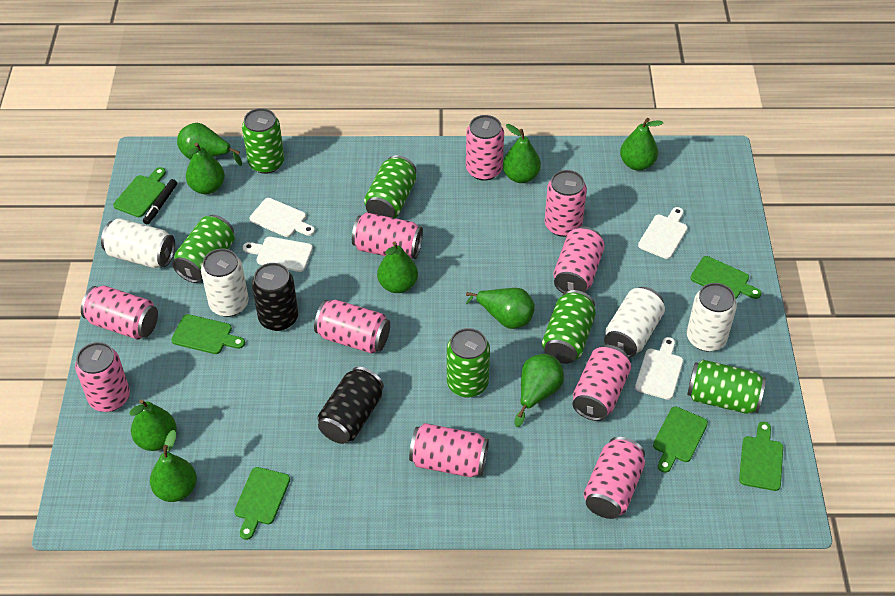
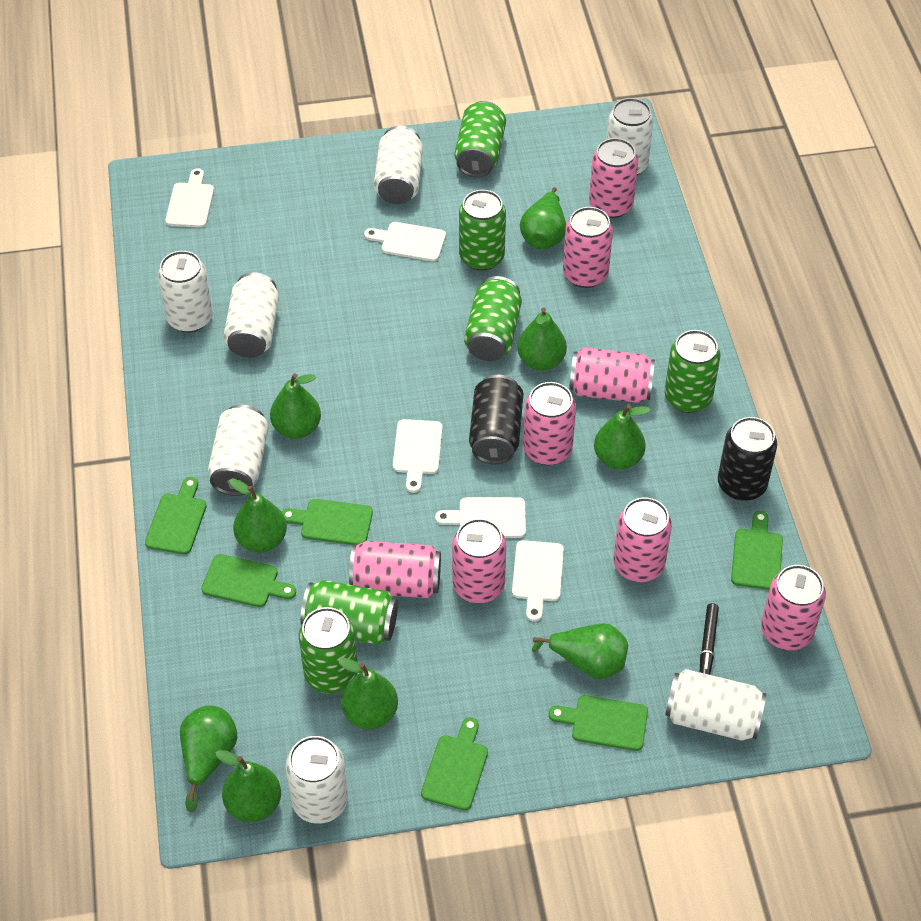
pink can: [75,342,130,412] [81,286,158,340] [314,300,390,354] [352,212,423,259] [409,423,489,477] [466,115,504,181] [545,170,587,237] [553,227,605,294] [572,345,631,421] [584,437,645,519] = 10 -> [349,541,441,598] [452,518,506,603] [523,382,576,465] [563,207,613,288] [569,347,655,403] [589,138,638,218] [614,497,672,582] [761,565,826,650] = 8
white can: [101,218,175,268] [201,249,249,317] [604,287,665,358] [687,283,737,352] = 4 -> [158,251,213,332] [208,405,269,496] [223,273,279,358] [285,736,348,824] [374,126,423,204] [607,98,654,175] [665,669,767,741] = 7
white cutting board: [243,237,313,272] [249,198,315,237] [635,337,683,400] [638,207,688,259] = 4 -> [165,168,214,228] [364,222,446,262] [393,419,442,493] [435,497,526,538] [512,540,564,622] = 5

